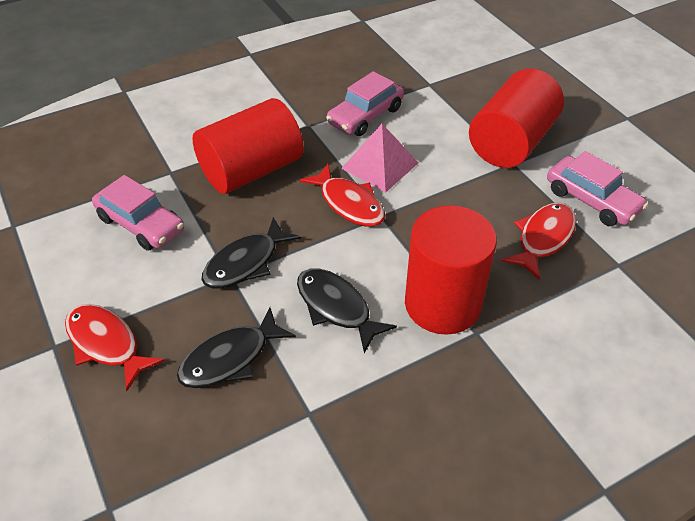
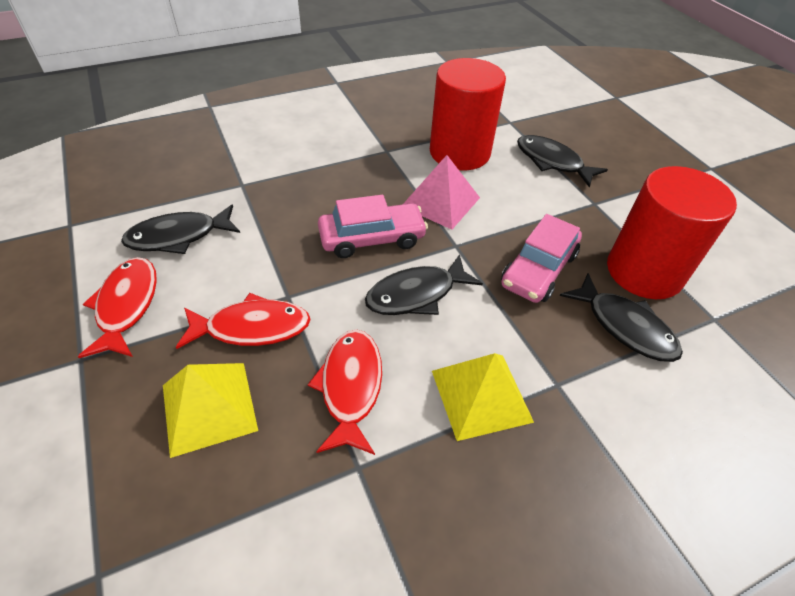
black fish: [177,308,296,388] [202,217,301,288] [297,268,397,353] = 3 -> [121,205,240,254] [365,254,483,315] [517,135,608,187] [560,273,683,362] = 4
pink car: [92,175,184,251] [326,71,404,136] [547,151,648,226] = 3 -> [318,195,428,258] [501,214,582,303] = 2
red cylinder: [192,98,303,194] [405,205,497,335] [469,69,564,168] = 3 -> [430,58,506,170] [607,166,737,299] = 2
yellow pyramid: none = 0 -> [163,363,258,458] [432,353,534,441] = 2

